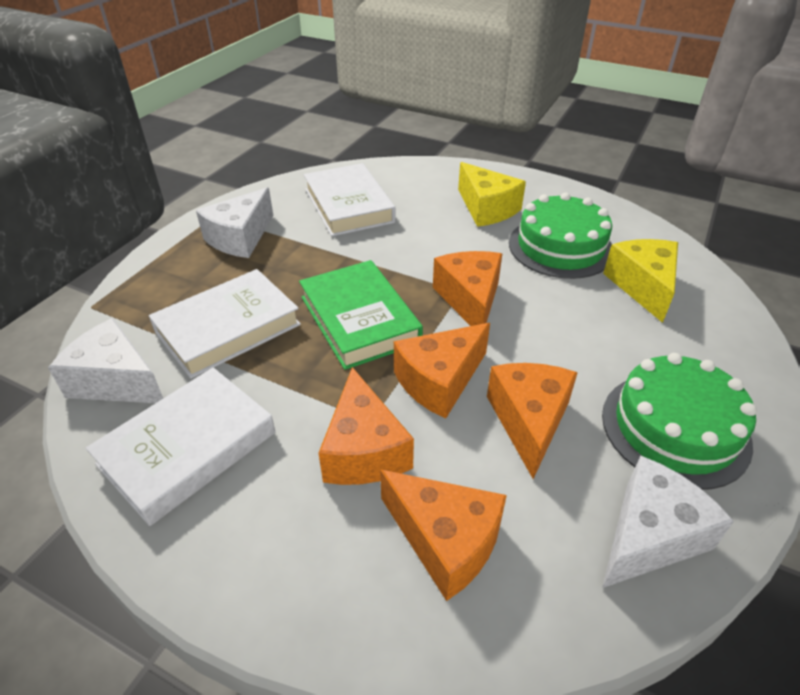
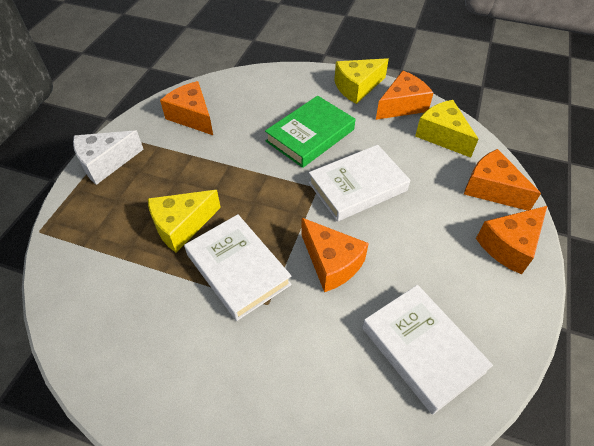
green cake: [509,193,612,279] [602,353,757,490] = 2 -> none = 0
white cheese: [48,318,163,403] [196,188,273,258] [602,456,734,588] = 3 -> [73,130,144,185] = 1
yellow cheese: [458,162,526,227] [603,239,678,323] = 2 -> [148,190,221,253] [334,58,389,104] [415,100,478,158] = 3

